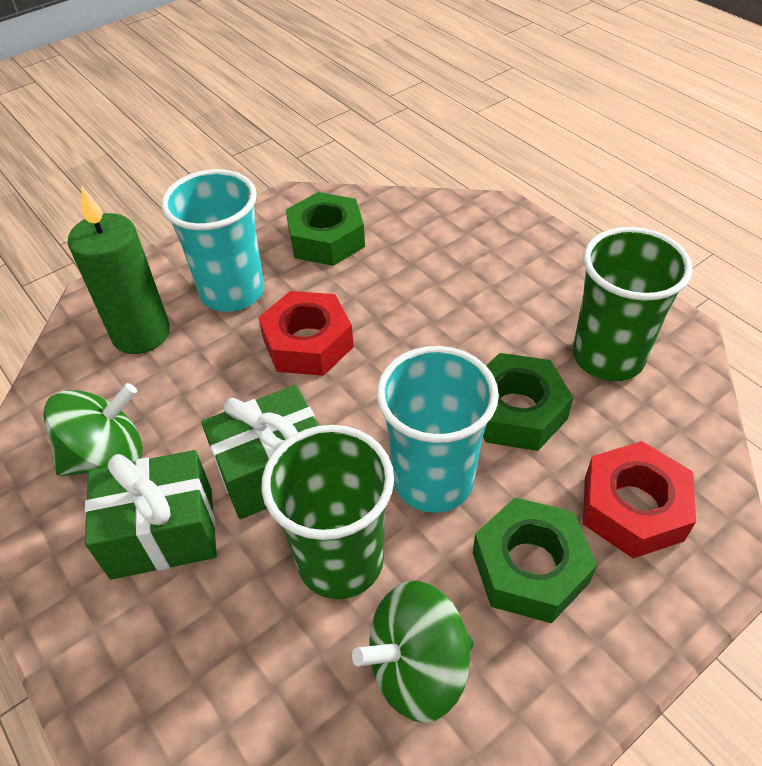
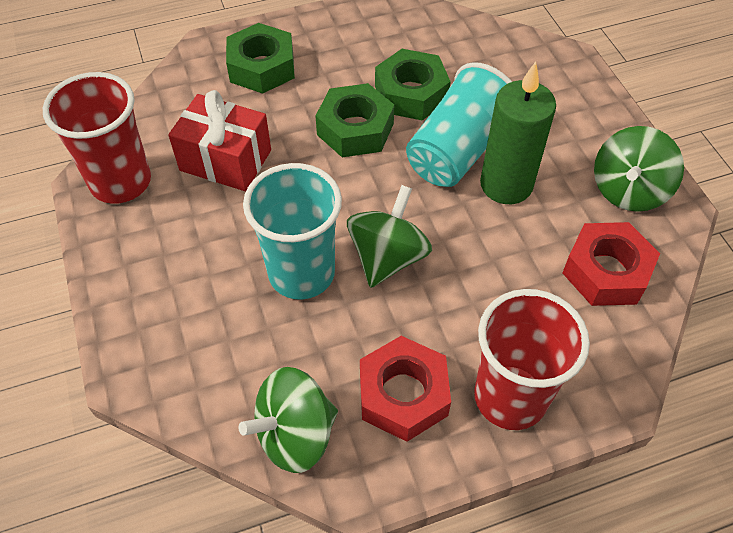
green cup: [261,425,394,599] [573,227,693,381] = 2 -> none = 0
green gift: [85,450,217,580] [201,385,319,519] = 2 -> none = 0
green spinning top: [43,383,143,476] [352,581,474,723] = 2 -> [239,367,338,473] [347,185,432,288] [594,126,684,212] = 3
red cup: none = 0 -> [43,72,151,204] [474,289,590,430] = 2
red gift: none = 0 -> [168,90,271,191] = 1

